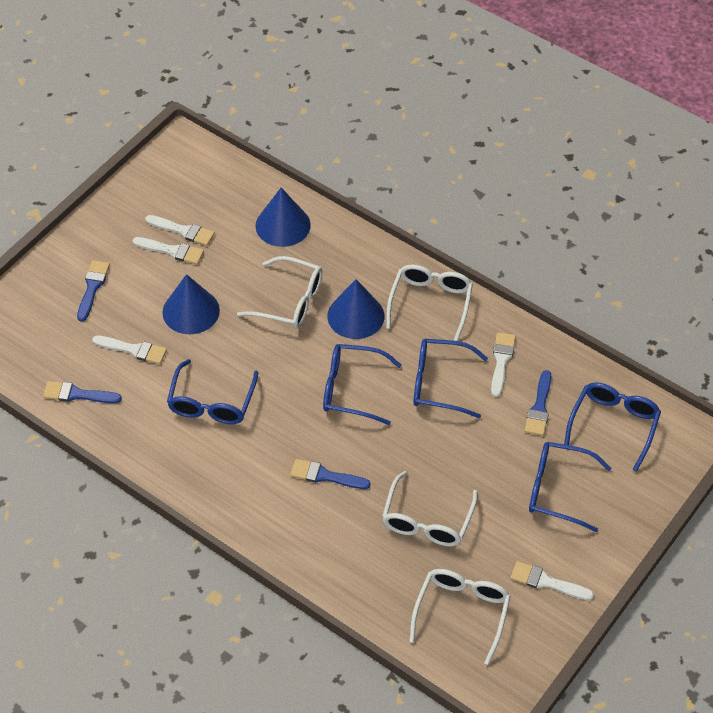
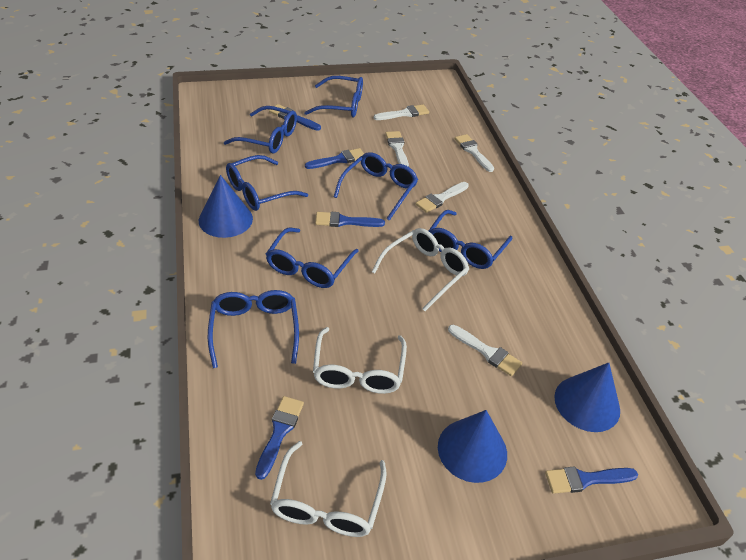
blue brush: [43,381,122,403] [77,260,110,322] [290,459,370,489] [524,370,551,436] = 4 -> [255,396,304,480] [269,104,321,131] [305,148,364,169] [315,212,385,227] [545,467,638,494] = 5
blue glasses: [167,359,258,424] [323,344,402,425] [413,339,488,418] [529,442,611,532] [564,382,661,472] = 5 -> [208,290,299,368] [224,106,297,154] [226,155,308,211] [266,228,359,288] [304,76,363,117] [334,152,418,221] [428,210,513,269] = 7
white glasses: [237,256,323,328] [382,471,478,547] [386,264,473,341] [409,569,511,665] = 4 -> [270,441,387,537] [313,327,407,394] [372,228,469,311] = 3

